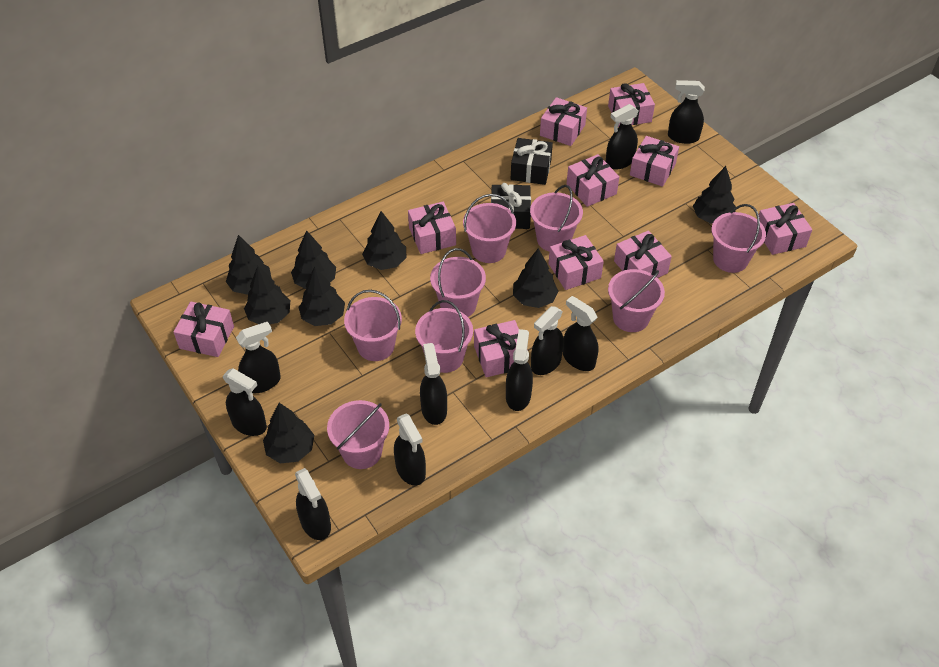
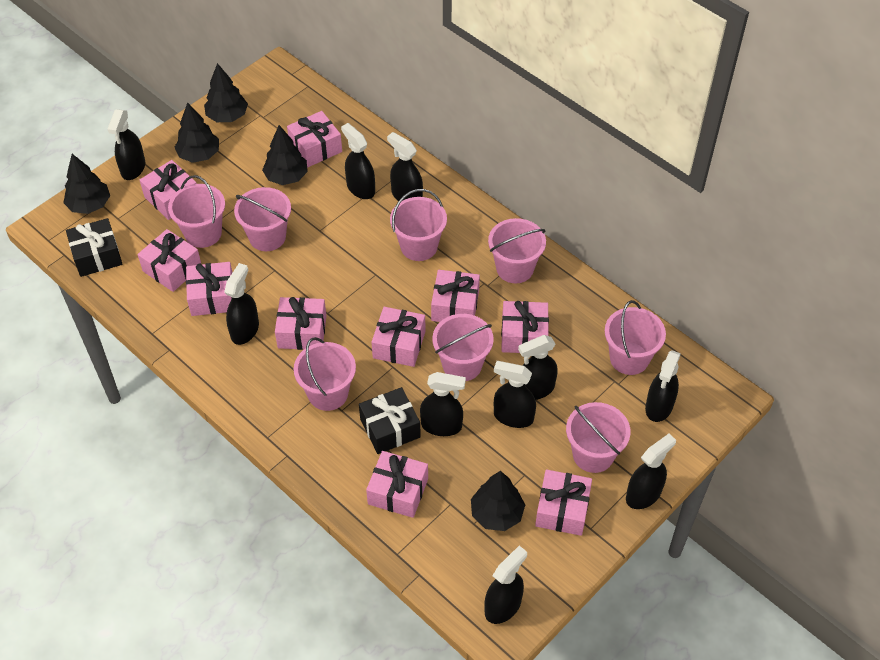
black tree: [226,235,272,295] [244,266,290,324] [263,403,314,463] [291,230,336,289] [298,267,345,326] [362,211,407,270] [513,248,558,308] [693,166,736,224] = 8 -> [63,154,110,214] [175,102,219,163] [204,63,248,122] [262,125,308,185] [471,471,525,531] = 5

